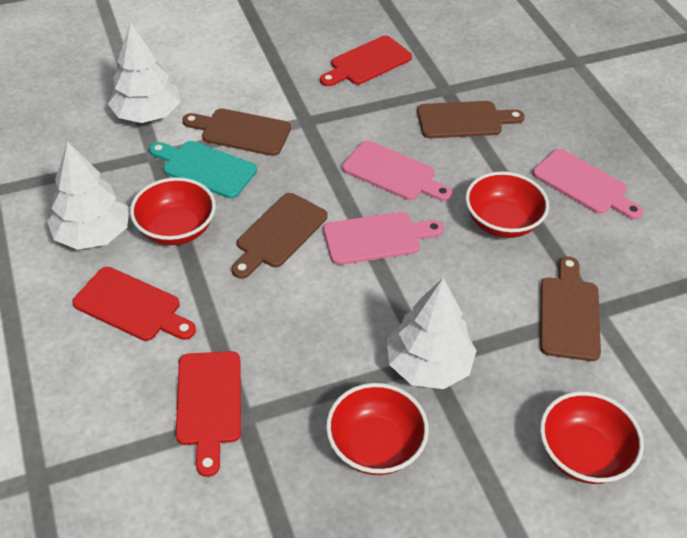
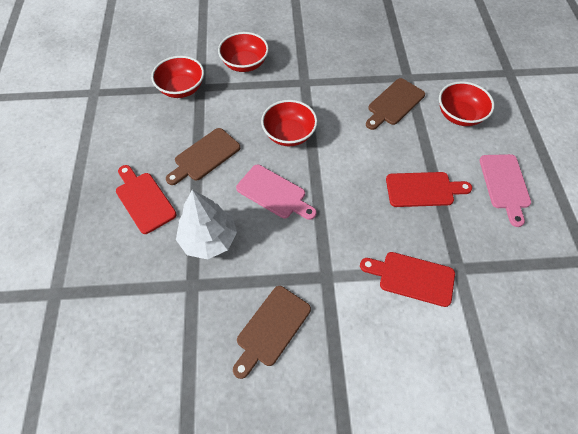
brown cutting board: [182,108,291,156] [232,193,327,279] [417,101,525,138] [540,256,601,361] = 4 -> [166,128,240,185] [233,286,311,379] [366,78,425,130] = 3
pink cutting board: [323,212,444,265] [342,141,452,201] [533,149,643,219] = 3 -> [236,165,317,220] [479,154,531,227] = 2
turquoise cutting board: [149,141,257,199] = 1 -> none = 0
white tree: [47,141,129,250] [108,22,180,123] [387,278,477,389] = 3 -> [176,190,237,259] = 1

